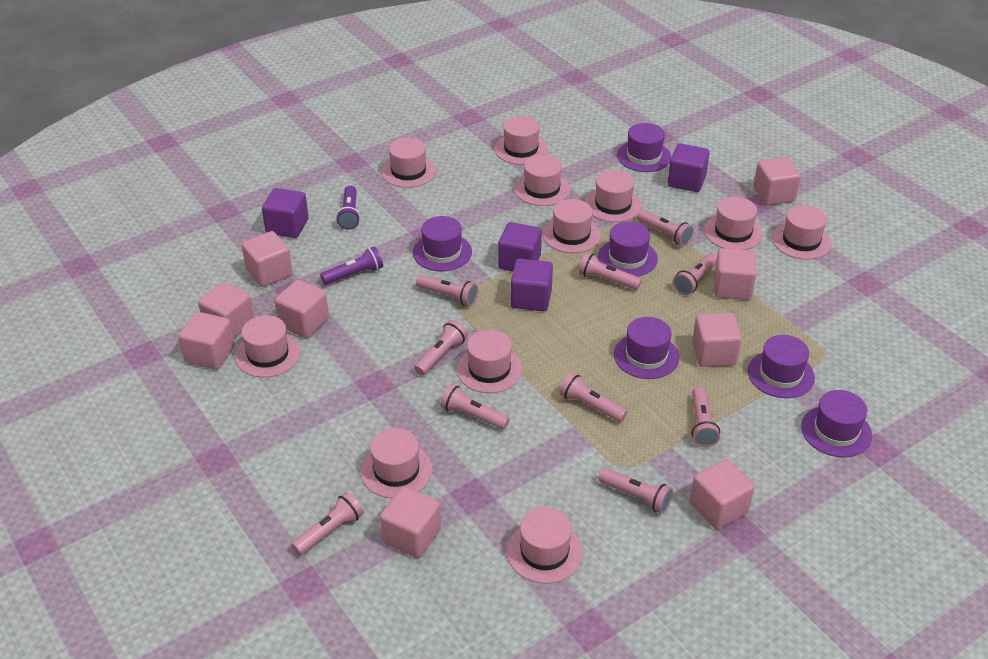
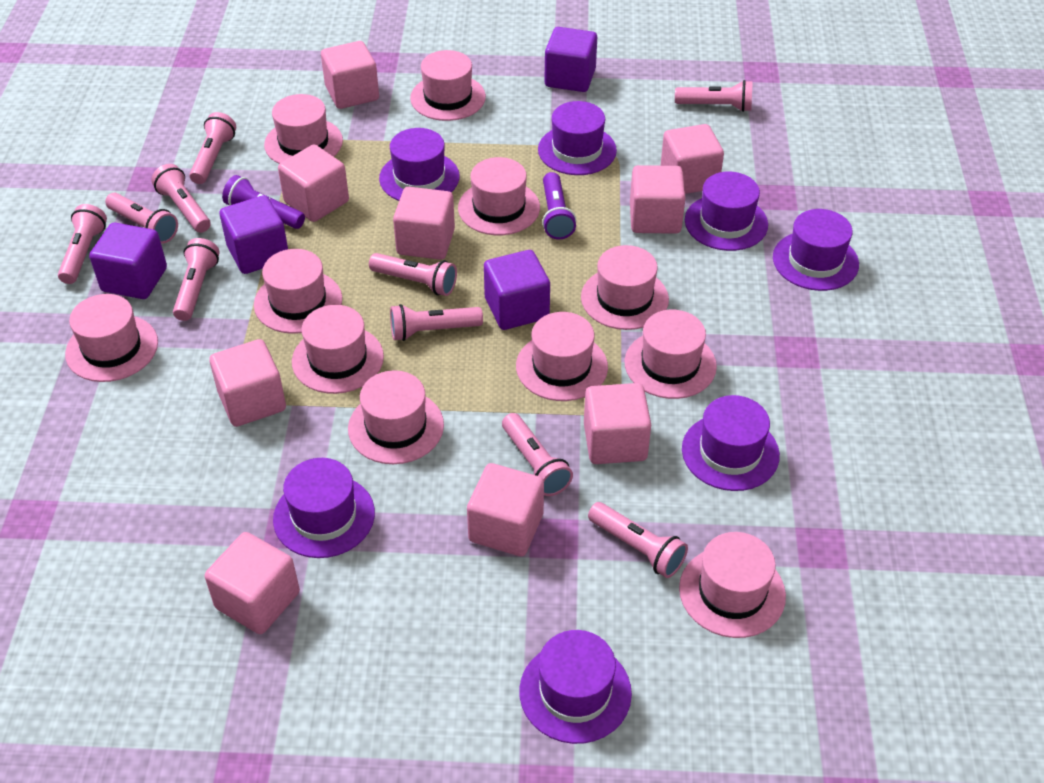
purple hat: [413,216,472,271] [598,221,658,277] [614,317,679,379] [617,123,671,172] [747,335,815,398] [801,390,872,457] = 6 -> [273,458,375,558] [379,128,460,201] [519,630,632,744] [538,101,617,175] [682,395,780,491] [685,172,768,251] [773,209,859,291] = 7

